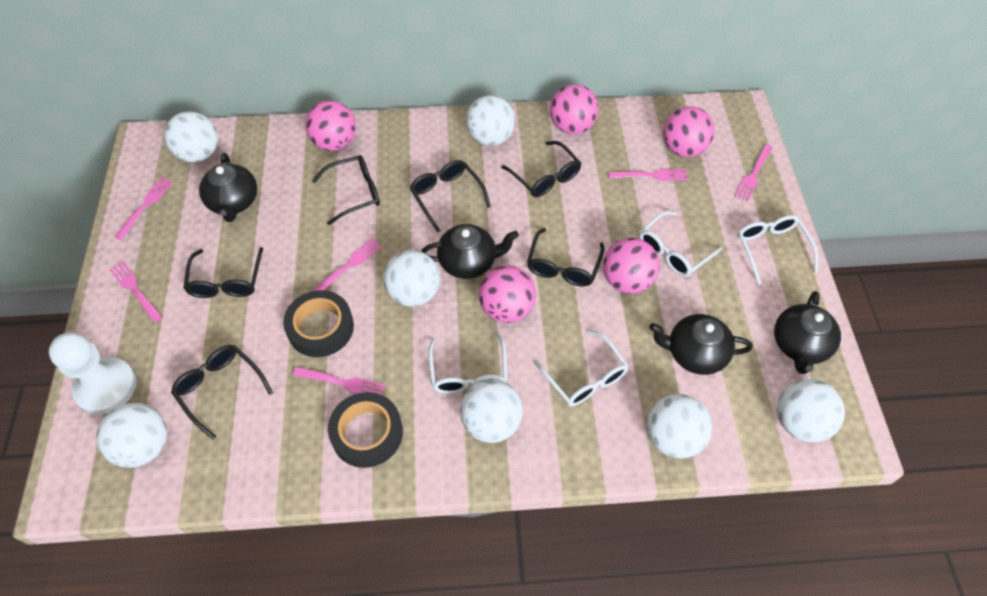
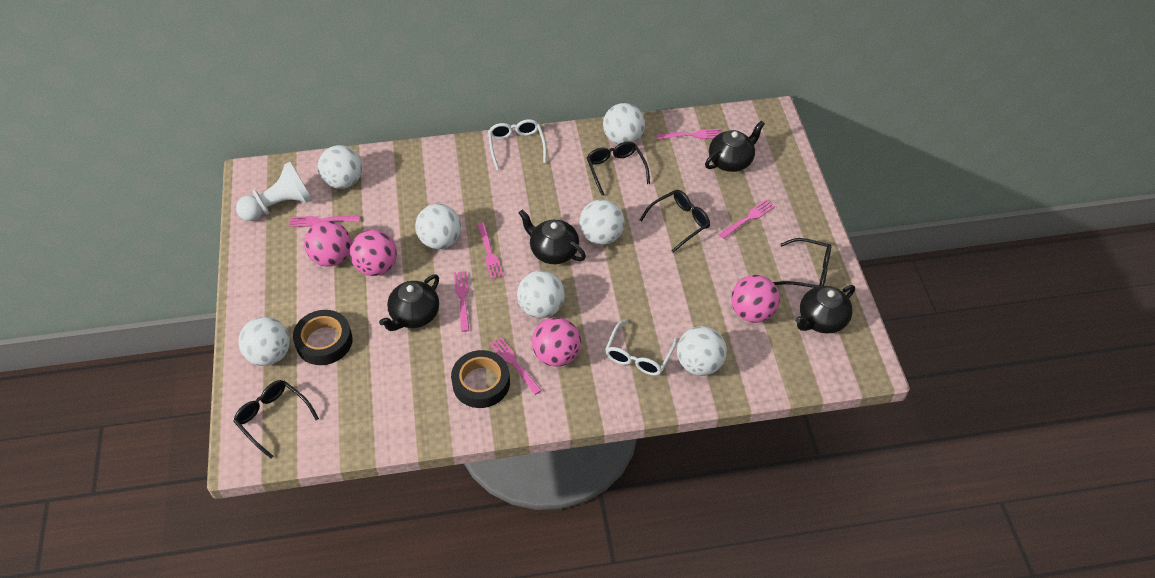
black glasses: [171,345,273,439] [183,247,263,298] [312,155,380,225] [410,160,491,232] [501,141,581,197] [527,228,605,286] = 6 -> [233,380,319,458] [586,141,650,196] [640,190,710,253] [773,238,831,288] = 4
pink ball: [306,100,356,151] [479,265,536,323] [550,84,599,134] [603,238,660,294] [663,106,715,157] = 5 -> [304,221,351,267] [350,230,397,276] [532,317,581,367] [731,275,780,323] = 4
white glasses: [428,333,507,394] [534,329,629,406] [639,211,723,277] [737,215,818,285] = 4 -> [488,119,546,170] [605,320,678,376] = 2

